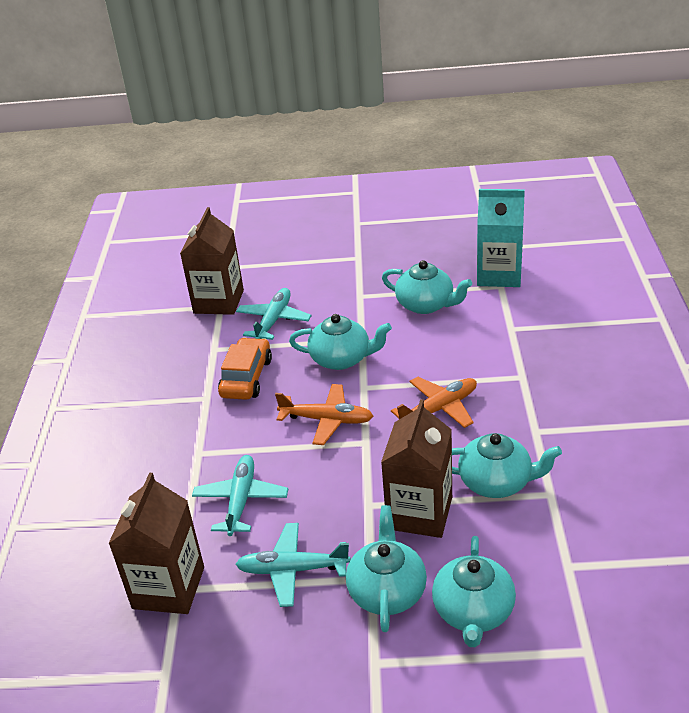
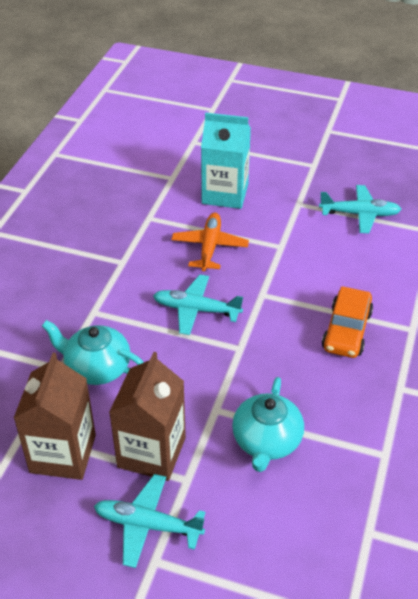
brown carton: [108,473,204,614] [180,207,244,315] [381,399,452,538] = 3 -> [14,353,96,480] [109,352,186,481] = 2
orange plane: [275,384,373,445] [391,377,477,428] = 2 -> [171,213,249,271] = 1
turquoise teapot: [289,314,392,370] [346,505,427,632] [382,260,472,314] [432,536,516,647] [452,433,562,498] = 5 -> [42,320,144,385] [232,377,304,472] = 2

